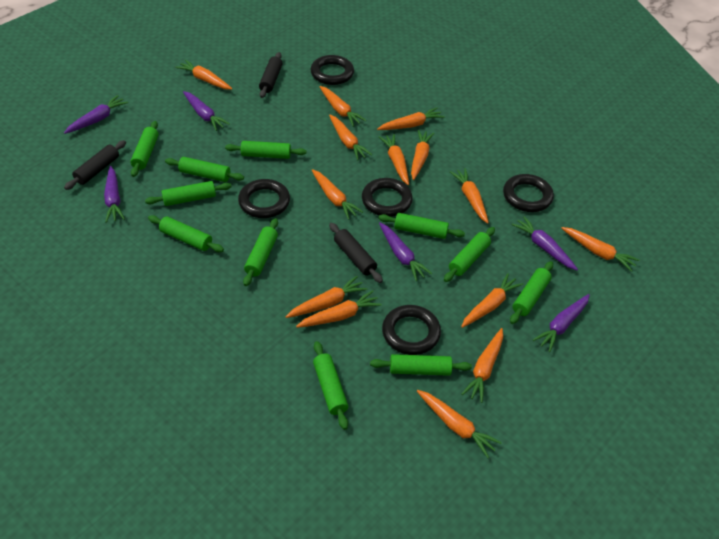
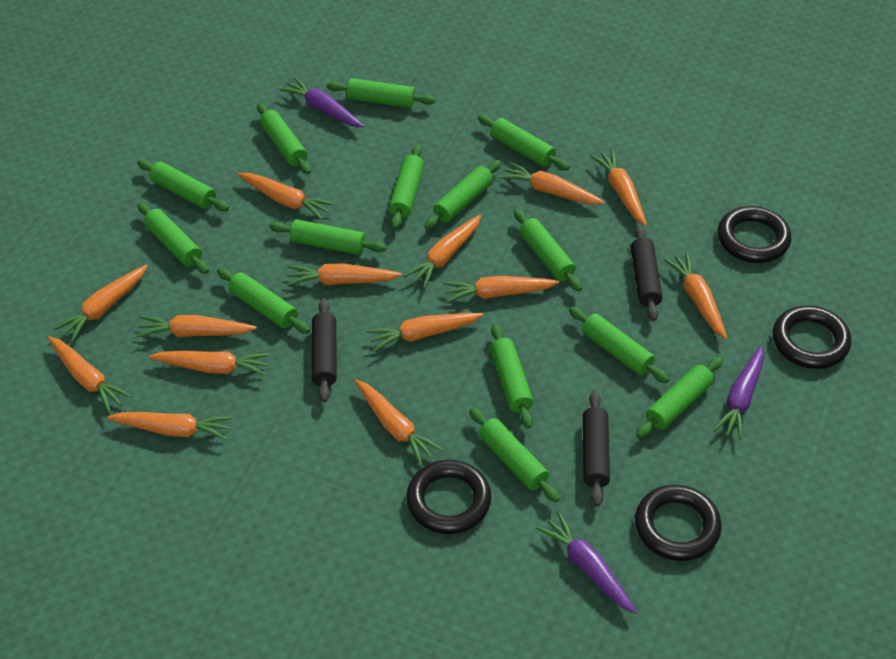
black ring: [238,179,290,218] [310,55,354,85] [362,178,413,217] [382,305,441,355] [503,174,554,212] = 5 -> [406,460,491,534] [635,485,722,561] [717,206,791,263] [773,305,851,369] = 4
green rolling pin: [130,121,159,177] [145,181,232,206] [148,215,224,252] [165,157,244,182] [225,141,306,159] [243,218,278,286] [313,341,348,430] [370,354,472,376] [378,213,465,239] [444,227,495,282] [510,261,553,324] = 11 -> [137,159,229,211] [138,203,209,274] [217,268,310,334] [257,103,311,174] [269,219,387,255] [327,78,436,108] [389,145,424,229] [424,160,501,229] [469,408,560,502] [478,115,569,170] [490,324,534,429] [514,209,582,291] [569,307,669,383] [636,357,723,438] = 14
purple carrot: [64,95,128,134] [104,166,125,223] [183,91,230,131] [379,222,432,281] [512,216,578,270] [533,294,590,352] = 6 -> [279,77,364,127] [536,512,638,614] [713,345,764,440] = 3

